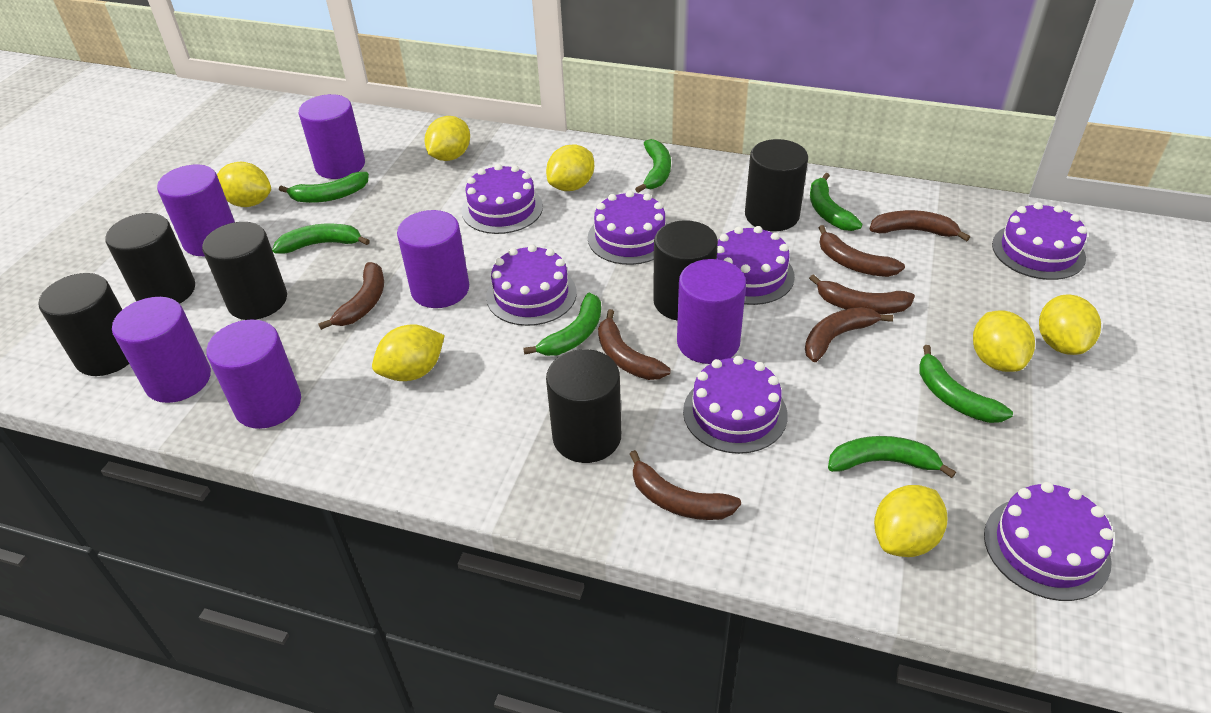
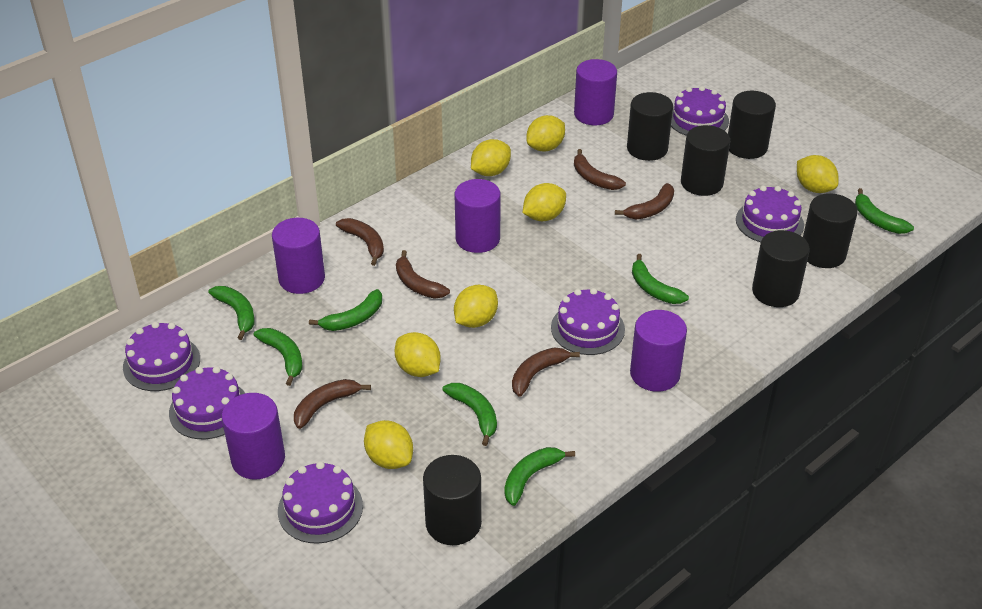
brown banana: [318,262,384,330] [598,309,671,380] [630,450,741,520] [805,307,893,362] [809,274,915,314] [819,225,905,277] [869,210,970,241] = 7 -> [294,379,371,429] [336,218,384,266] [396,250,450,299] [512,347,580,397] [574,149,626,190] [615,183,674,219] = 6
purple cake: [461,164,543,234] [486,244,577,326] [588,190,666,265] [683,356,788,454] [717,226,795,305] [984,482,1114,601] [992,202,1087,280] = 7 -> [123,322,200,391] [169,366,245,439] [278,461,363,544] [551,288,625,355] [671,86,729,136] [736,186,804,242] = 6
purple cylinder: [112,297,211,403] [157,165,235,256] [206,320,301,429] [299,94,365,179] [397,210,469,308] [677,259,746,364] = 6 -> [222,393,285,480] [272,218,325,294] [454,179,501,253] [574,59,617,125] [630,310,687,392] = 5

